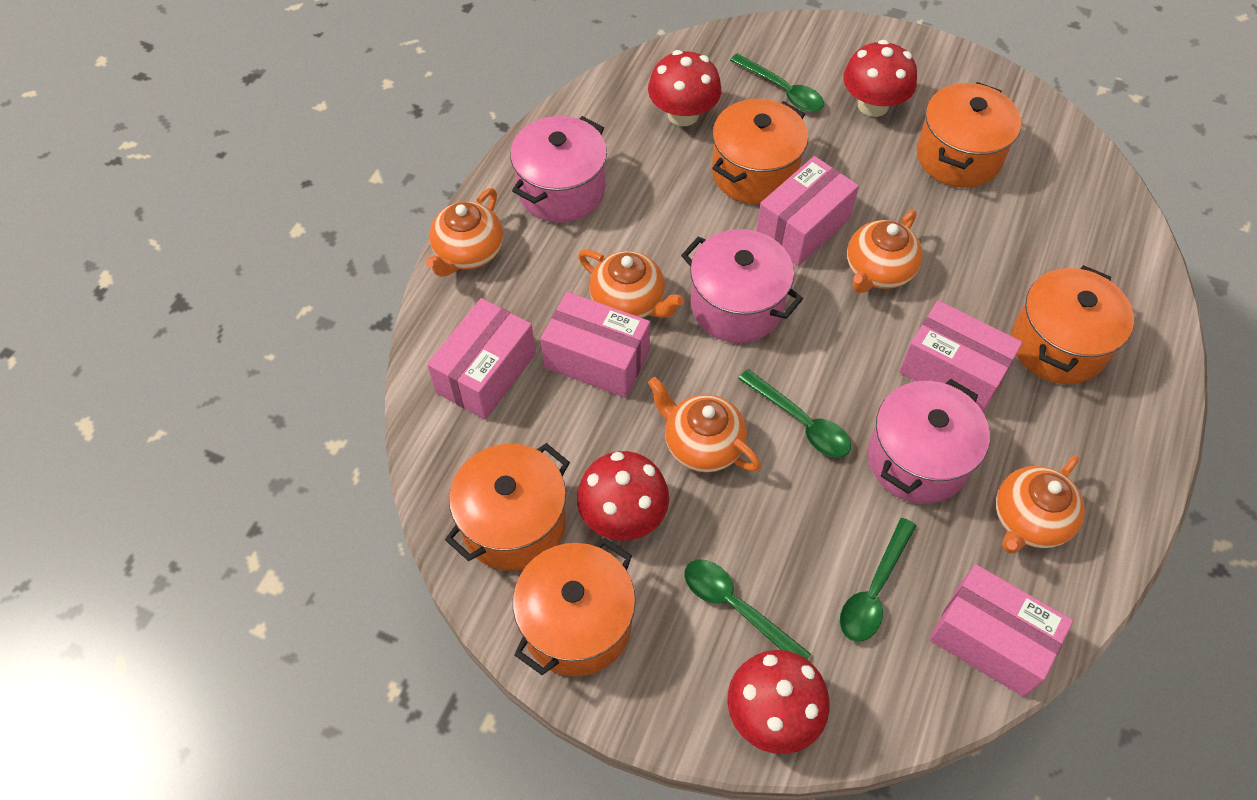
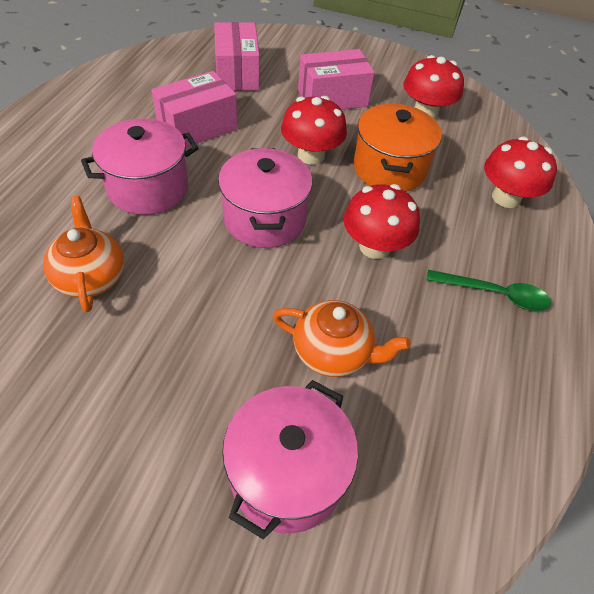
green spoon: [684,560,811,659] [730,53,824,112] [738,369,851,458] [840,518,916,642] = 4 -> [426,270,551,311] = 1
orange pot: [445,443,570,571] [513,537,636,676] [712,99,808,204] [917,82,1021,188] [1012,265,1134,384] = 5 -> [353,104,442,192] = 1
orange teapot: [426,188,503,277] [578,249,684,318] [648,377,761,472] [847,210,923,293] [996,455,1085,554] = 5 -> [43,196,124,312] [273,300,411,377] = 2
pink box: [427,298,536,420] [541,292,650,398] [756,156,859,266] [899,300,1023,412] [929,564,1073,697] = 5 -> [151,71,237,147] [214,22,260,91] [298,49,375,110] = 3

